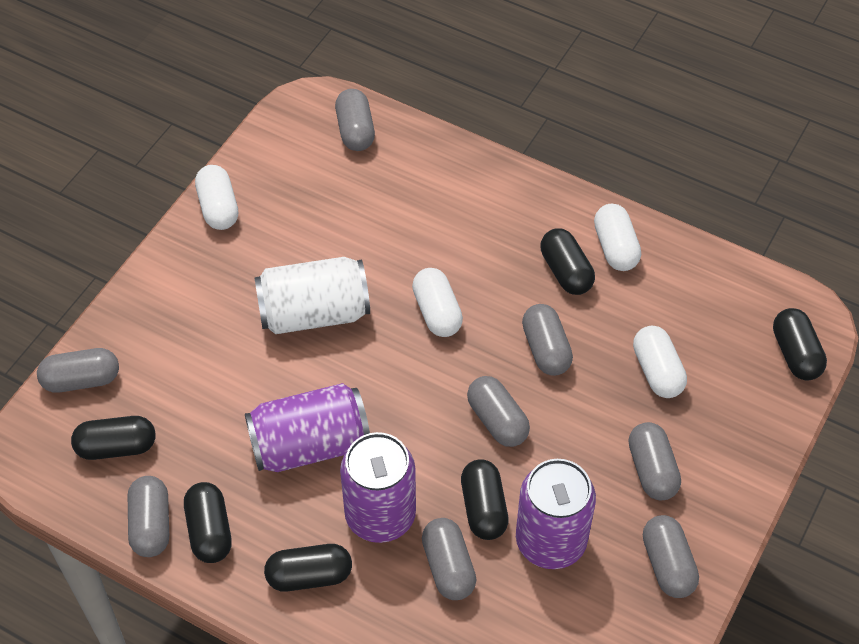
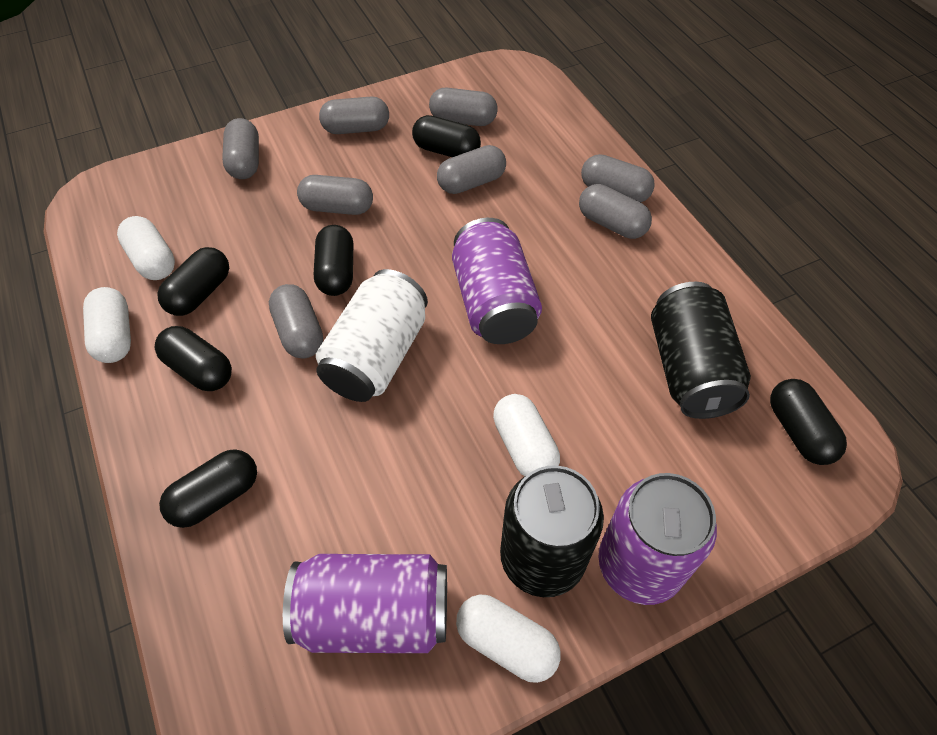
black can: none = 0 -> [500,465,604,597] [651,282,751,419] = 2

